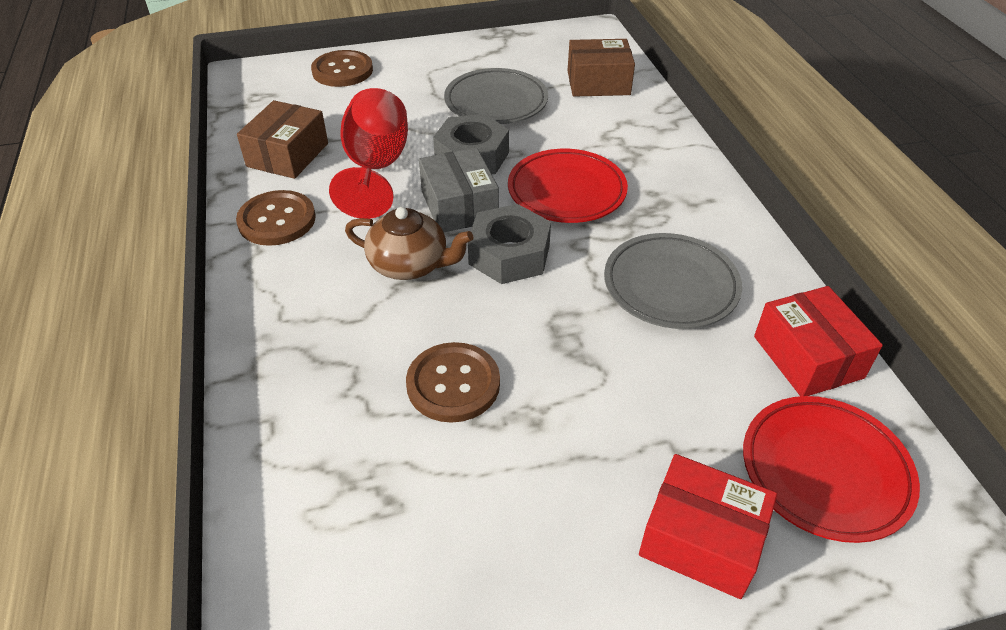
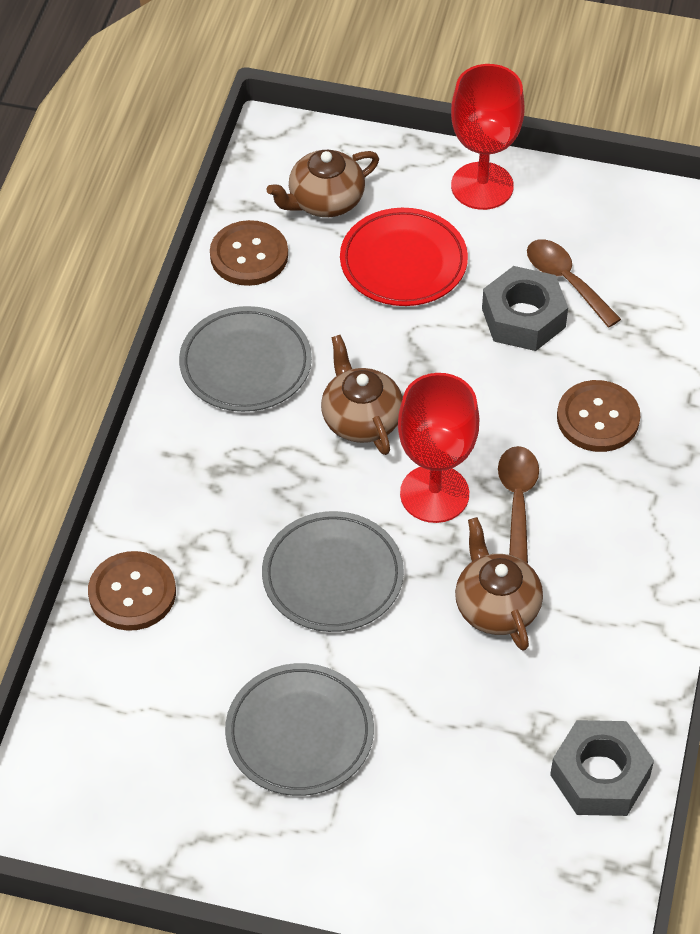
brown box: [237,100,328,179] [568,39,635,97] = 2 -> none = 0
brown spoon: none = 0 -> [498,446,539,563] [527,239,621,328] = 2
brown teapot: [345,207,473,280] = 1 -> [266,150,379,217] [321,335,403,455] [455,517,543,651] = 3
grey box: [419,147,499,232] = 1 -> none = 0
grey plate: [444,68,548,124] [604,233,742,329] = 2 -> [179,306,312,412] [225,663,374,796] [262,511,404,632] = 3
red box: [639,454,777,599] [754,286,883,396] = 2 -> none = 0
red goblet: [329,88,408,219] = 1 -> [398,373,480,523] [451,64,525,210] = 2
red plate: [508,149,628,223] [743,396,920,543] = 2 -> [340,208,468,306] = 1

